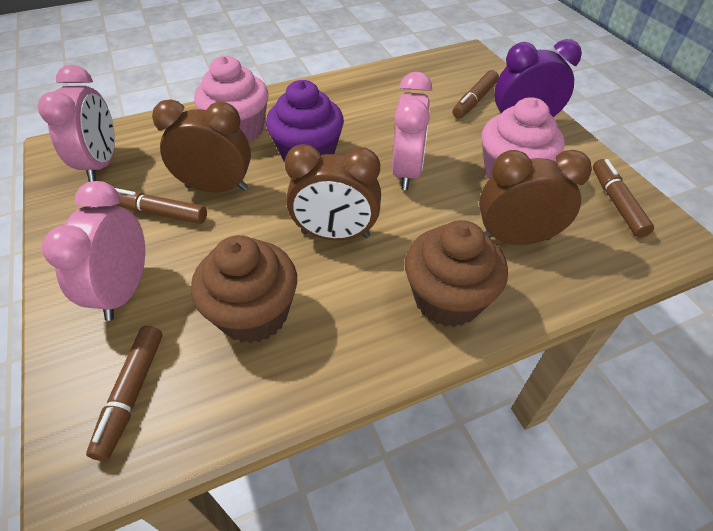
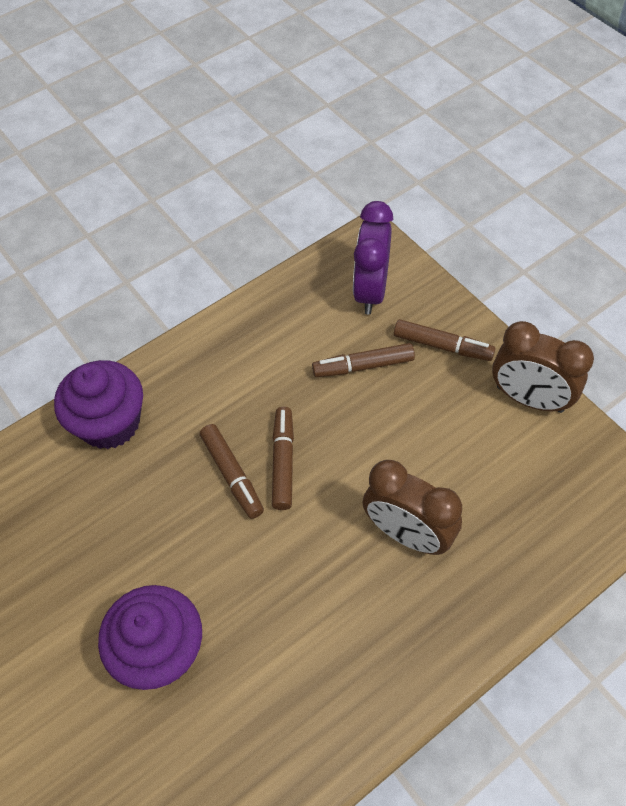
brown clock: [152,99,251,192] [285,144,381,240] [479,150,592,245] = 3 -> [363,460,462,555] [492,321,594,413] = 2
brown cupcake: [191,235,297,344] [405,220,508,327] = 2 -> none = 0
pink clock: [38,65,115,182] [42,181,145,321] [392,72,432,190] = 3 -> none = 0
pink cupcake: [194,56,268,143] [482,97,565,179] = 2 -> none = 0
purple cupcake: [266,80,344,162] = 1 -> [54,360,143,449] [98,585,202,690] = 2

